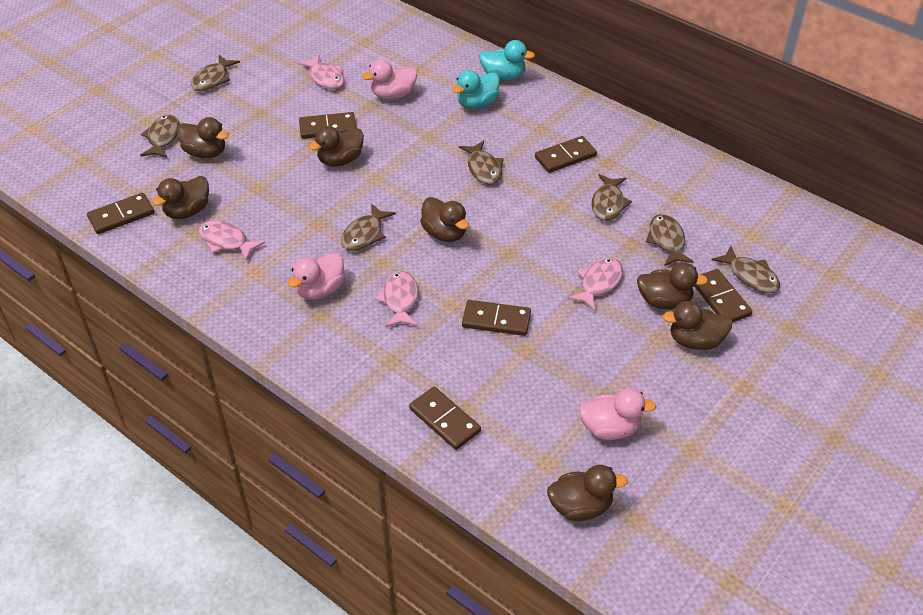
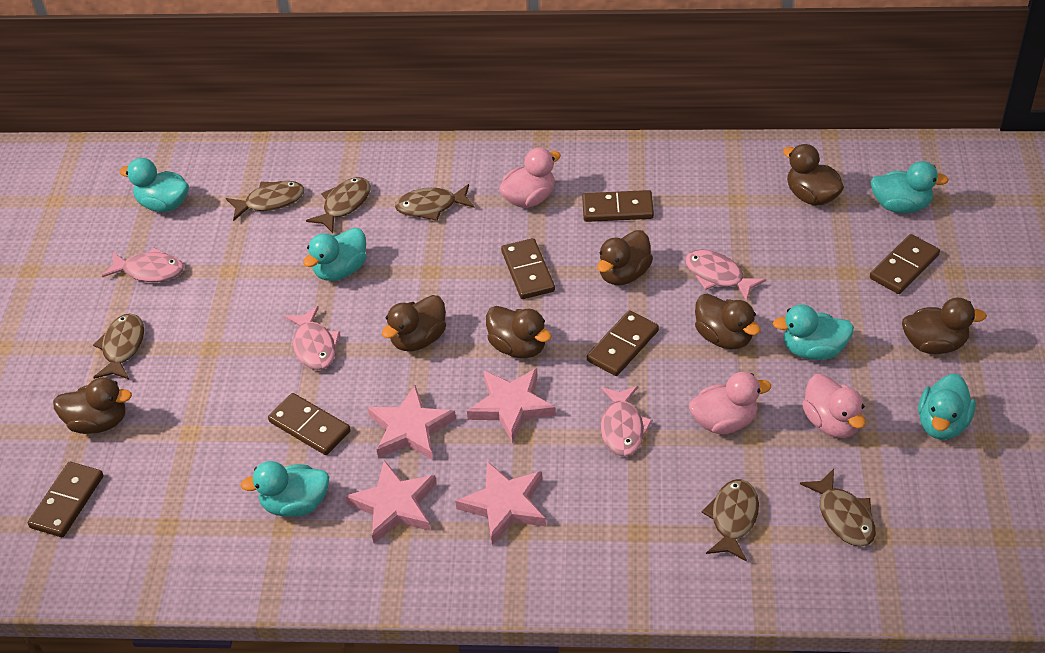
brown fish: [140,115,180,158] [191,55,240,91] [341,203,396,251] [459,141,504,184] [591,174,632,221] [646,214,694,266] [712,246,780,293] = 7 -> [93,314,144,379] [226,181,304,221] [306,177,371,233] [395,184,474,221] [702,479,759,561] [800,469,876,547] = 6
pink star: none = 0 -> [345,460,436,543] [368,385,456,460] [455,461,546,545] [467,368,556,443] = 4
turquoise duck: [452,70,500,109] [479,40,535,80] = 2 -> [119,158,189,212] [240,461,329,517] [303,228,366,281] [773,304,854,360] [870,161,949,213] [918,374,976,440] = 6

